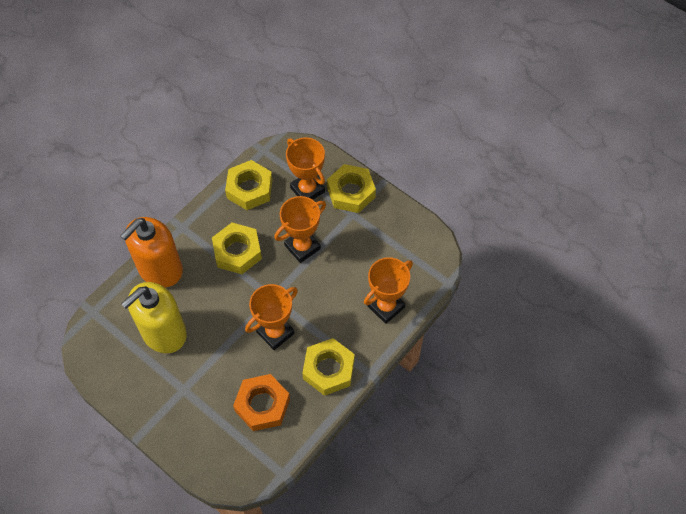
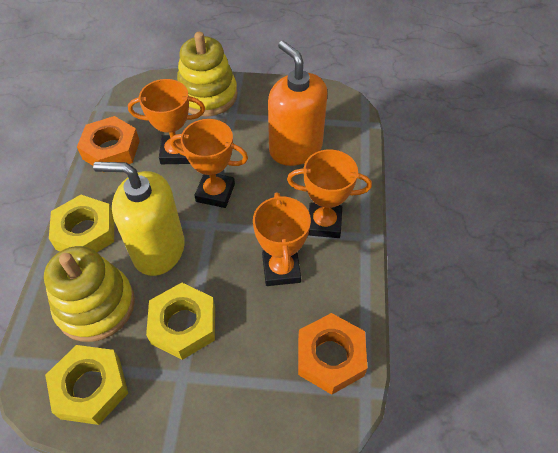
orange nut: [233,374,290,431] = 1 -> [77,116,140,173] [298,313,368,395] = 2
yellow nut: [212,223,262,274] [225,160,272,210] [302,338,355,396] [327,164,376,213] = 4 -> [45,345,128,425] [49,195,114,252] [146,283,215,360] = 3
yellow stacking toy: none = 0 -> [44,246,135,342] [177,32,238,116] = 2

